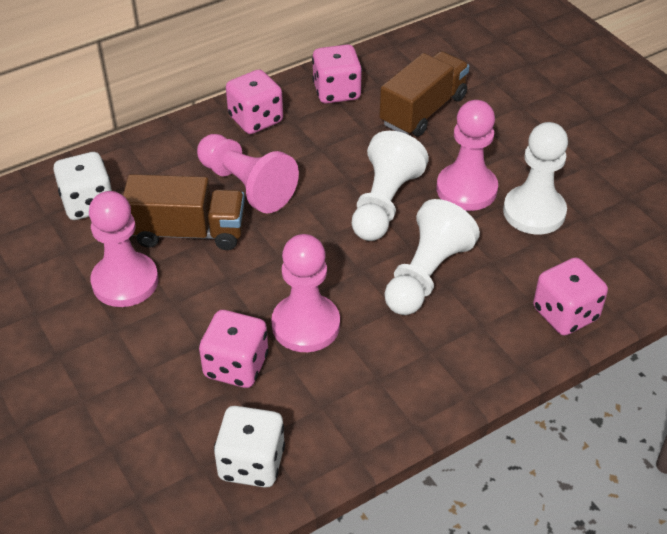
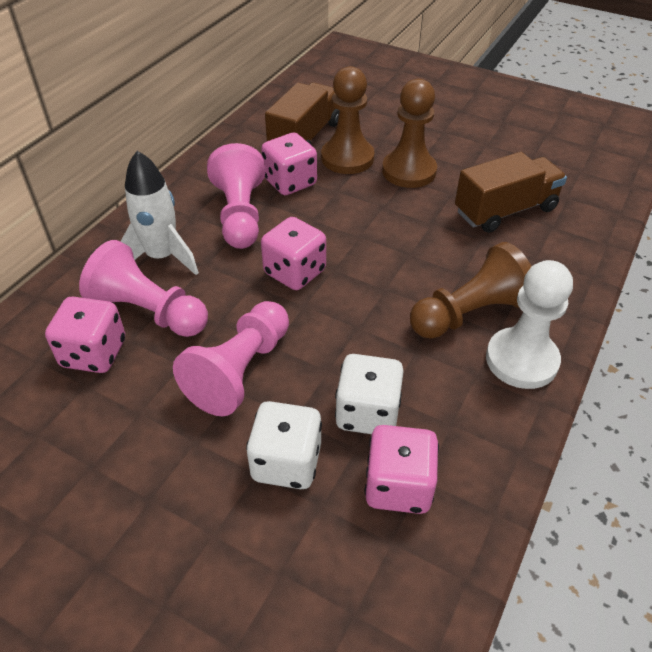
brown pawn: none = 0 -> [321,66,374,174] [382,79,437,188] [410,242,532,339] = 3
pink pawn: [89,191,158,307] [197,134,299,213] [271,234,340,352] [437,100,498,211] = 4 -> [79,240,208,337] [173,301,289,416] [207,143,266,249] = 3
white pawn: [352,131,429,241] [384,199,480,315] [503,122,568,234] = 3 -> [486,260,573,389] = 1
white rocket: none = 0 -> [120,151,199,275] = 1

